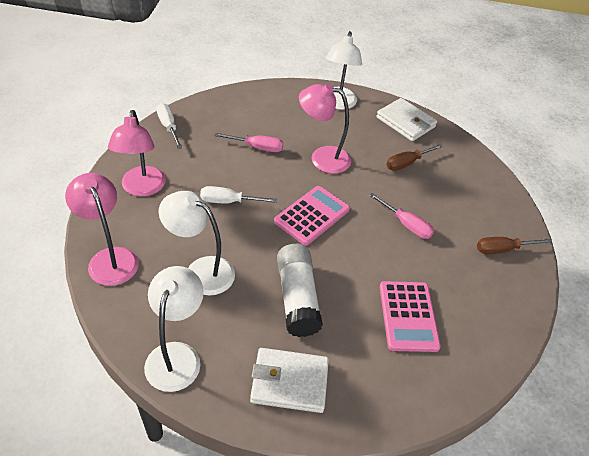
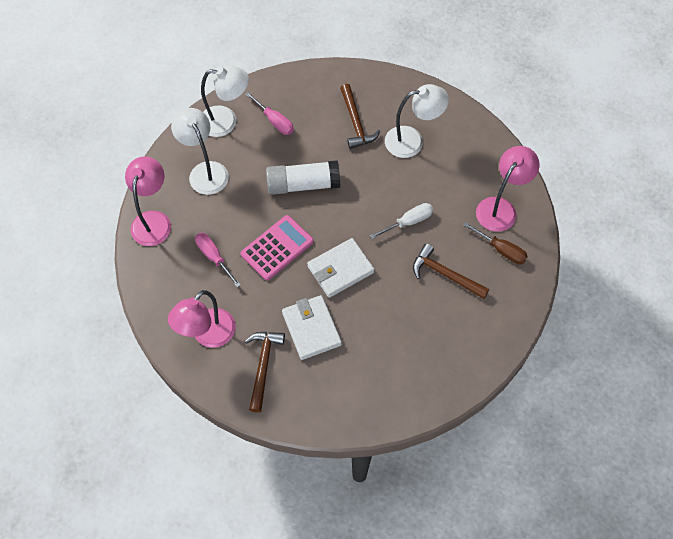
brown hammer: none = 0 -> [245,332,285,413] [340,84,380,149] [413,243,489,299] = 3
brown screwdriver: [386,144,443,171] [477,237,552,254] = 2 -> [463,222,528,264] = 1
pink calculator: [274,186,350,246] [380,281,441,352] = 2 -> [241,215,314,281] = 1
white screwdriver: [156,103,182,149] [200,186,277,203] = 2 -> [370,203,433,239] = 1

